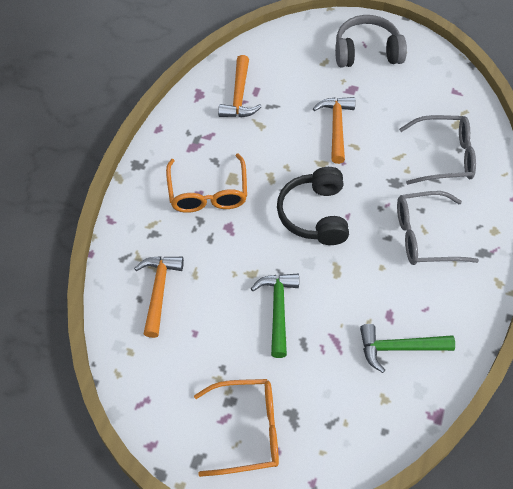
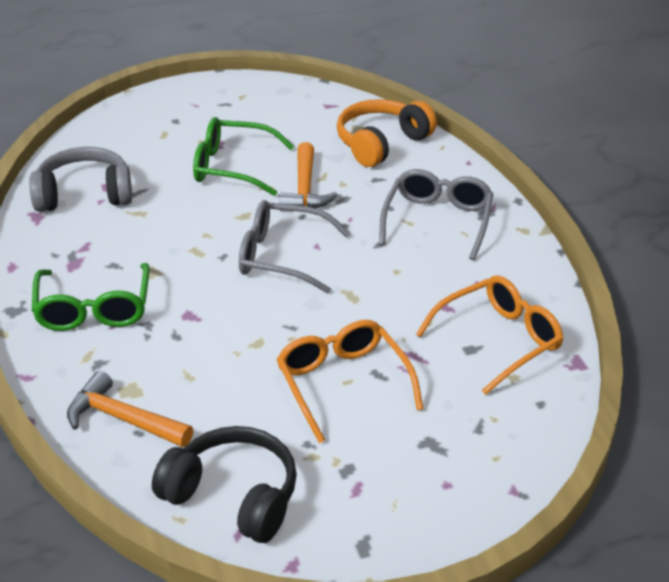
green glasses: none = 0 -> [32,263,150,331] [193,117,294,196] = 2
green hammer: [251,274,299,358] [360,324,455,373] = 2 -> none = 0
orange hammer: [134,256,184,338] [218,55,262,117] [313,97,355,164] = 3 -> [67,371,193,447] [279,142,338,208] = 2
orange headphones: none = 0 -> [337,99,437,167] = 1

